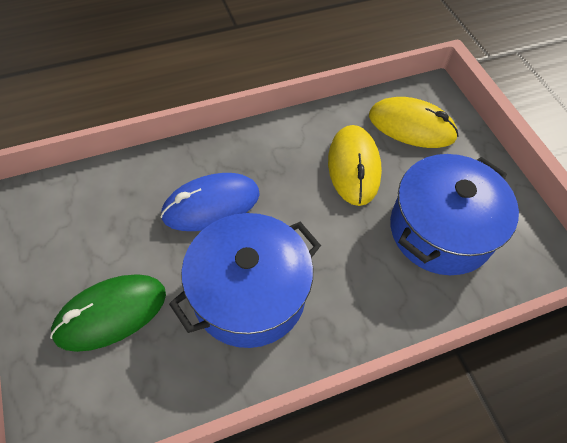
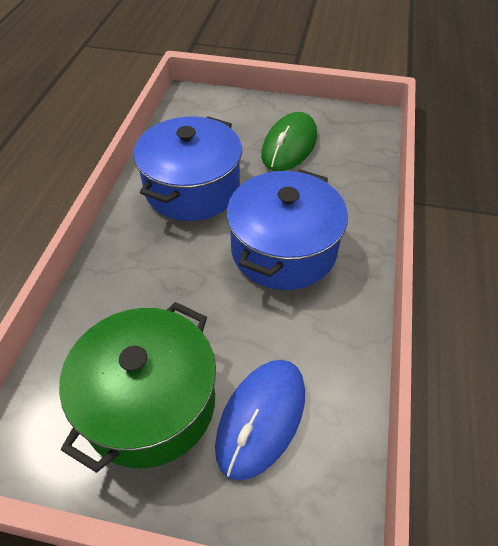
green pot: none = 0 -> [59,302,216,473] = 1
yellow mouse: [328,125,382,206] [369,97,459,148] = 2 -> none = 0

